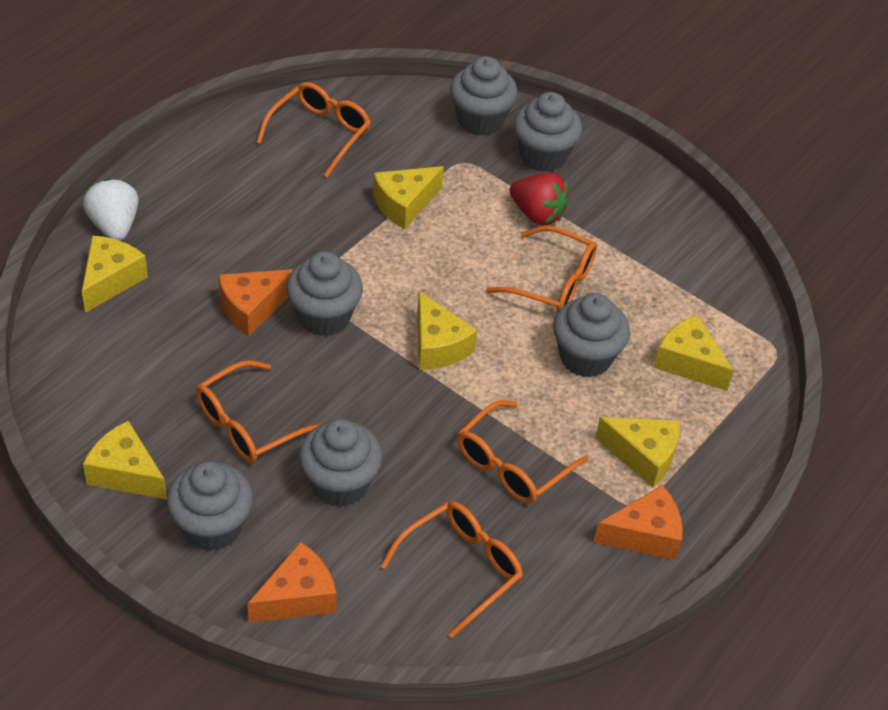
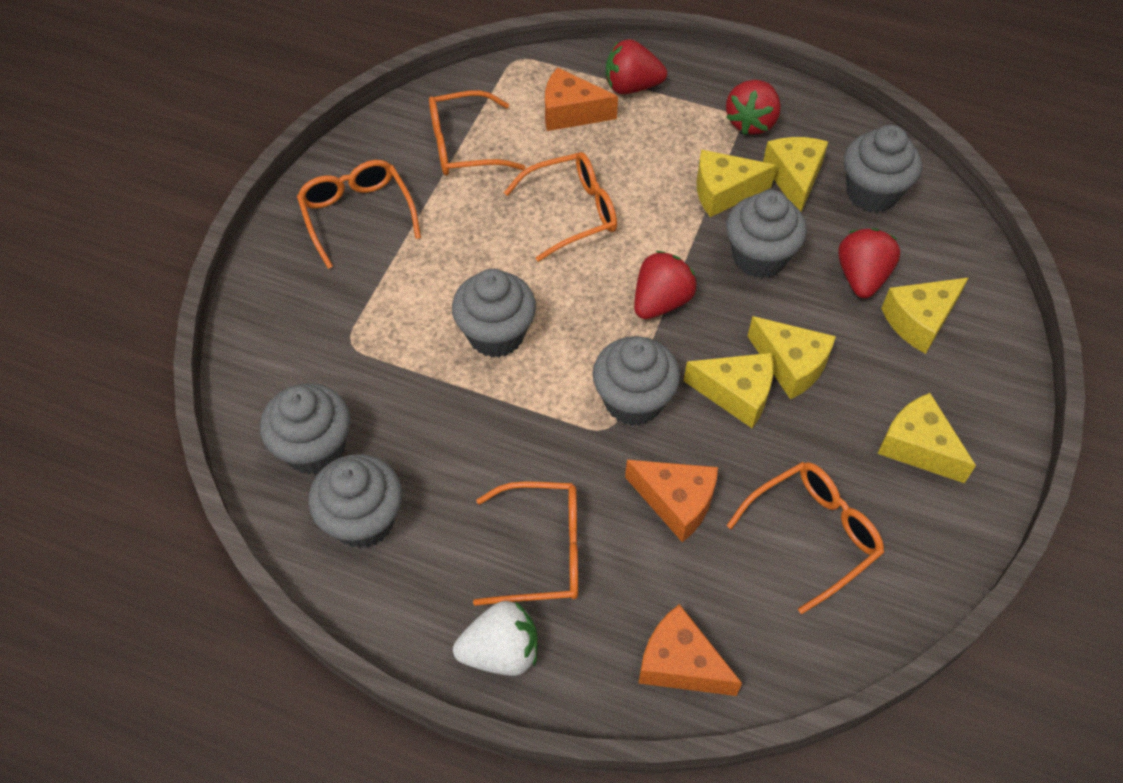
red strawberry: [510,173,569,226] = 1 -> [606,39,667,94] [634,251,697,319] [726,80,781,135] [838,228,900,298] = 4

